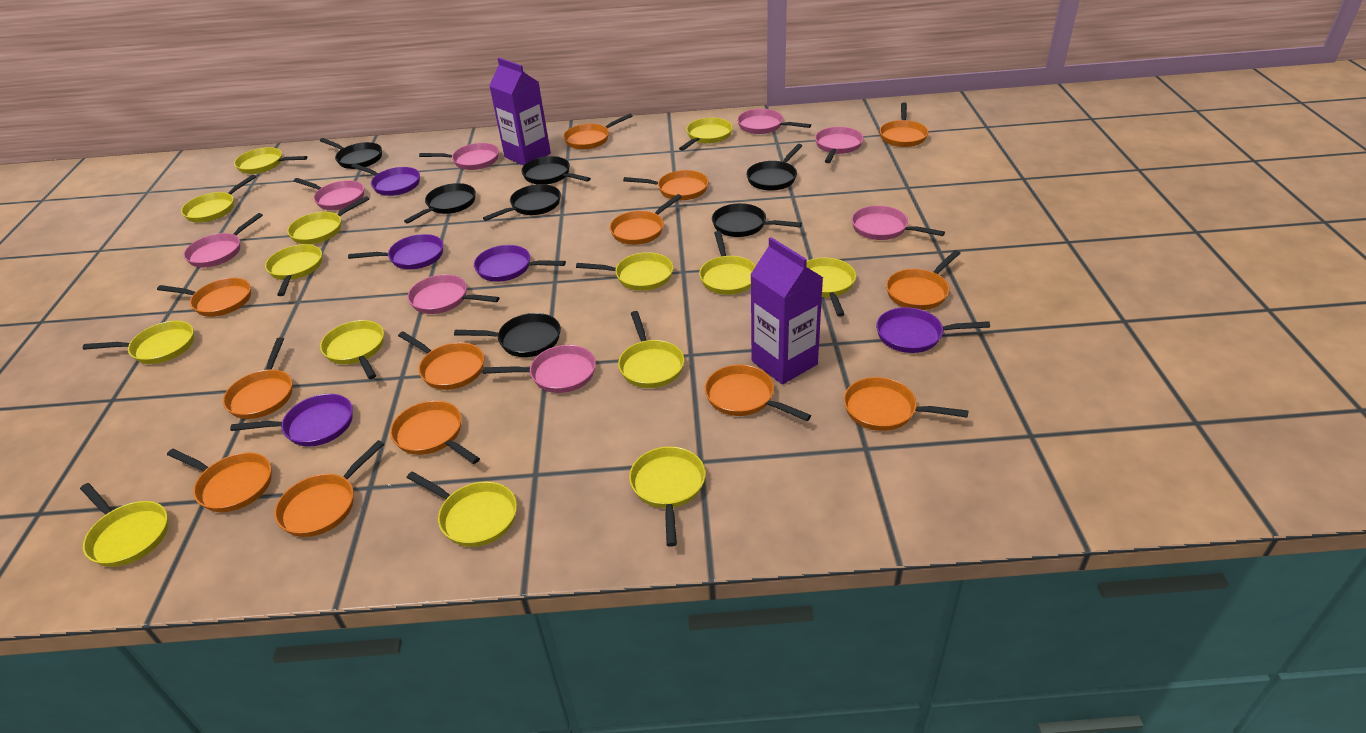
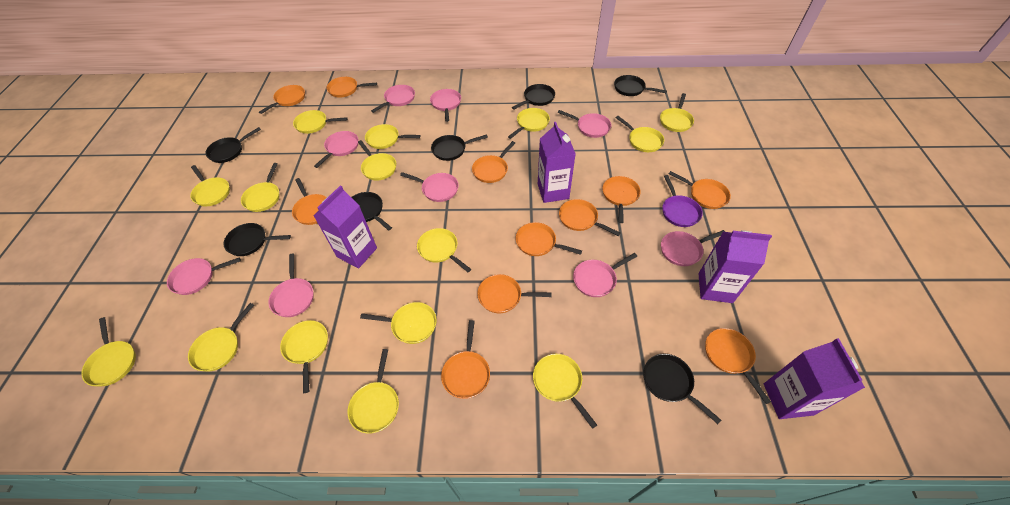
orange pan: [157,278,251,317] [167,449,272,512] [223,337,292,419] [274,440,384,537] [390,401,480,464] [398,331,484,390] [563,114,633,150] [610,194,682,245] [623,170,709,200] [705,365,811,421] [844,377,968,431] [880,103,929,147] [886,250,961,310] = 13 -> [259,85,305,114] [292,178,327,225] [326,77,377,98] [441,320,490,399] [472,141,515,183] [477,274,552,313] [516,222,582,256] [559,199,620,236] [603,176,641,223] [669,171,731,209] [705,328,771,404] = 11
pink pan: [183,213,263,267] [294,178,364,210] [407,274,499,314] [419,143,499,170] [483,345,596,393] [737,109,811,134] [815,127,864,163] [852,206,945,240] = 8 -> [167,257,241,295] [269,254,314,317] [314,131,358,168] [371,85,415,113] [400,172,459,202] [430,89,461,122] [558,110,611,138] [573,253,637,297] [661,230,725,266] = 9
purple carton: [489,58,551,166] [750,237,823,385] = 2 -> [313,185,377,268] [538,122,576,203] [698,230,772,303] [764,338,865,419] = 4
purple pan: [230,394,353,446] [348,234,444,269] [351,163,420,196] [474,245,566,282] [876,307,990,353] = 5 -> [662,175,703,227] = 1
yellow pan: [80,483,168,567] [83,321,194,364] [181,175,256,222] [234,147,307,174] [265,244,322,296] [287,196,369,244] [320,320,384,379] [407,471,517,547] [576,252,673,291] [618,311,684,388] [629,446,706,547] [679,118,733,151] [699,231,756,295] [806,258,856,317] = 14 -> [81,317,136,386] [188,303,254,372] [190,165,230,206] [241,163,280,212] [280,320,328,393] [293,110,348,134] [348,349,399,434] [358,140,396,180] [360,302,437,344] [365,124,420,149] [417,228,471,272] [508,108,550,139] [533,354,597,429] [616,116,664,152] [660,93,694,132] = 15

